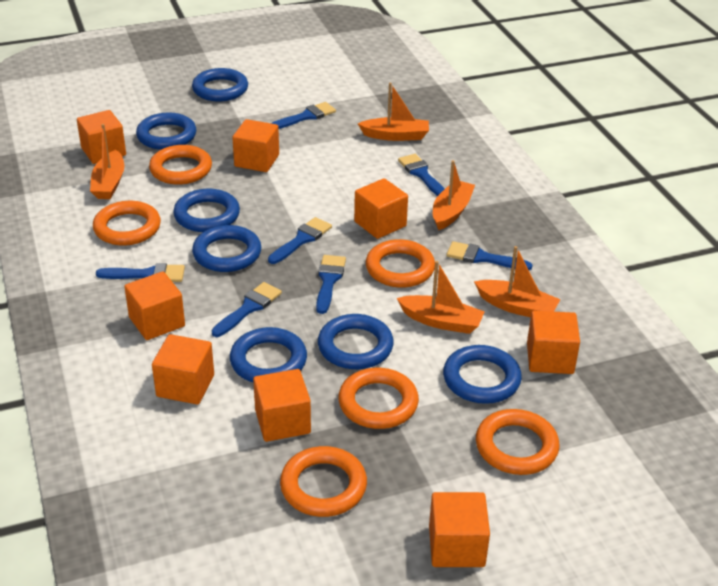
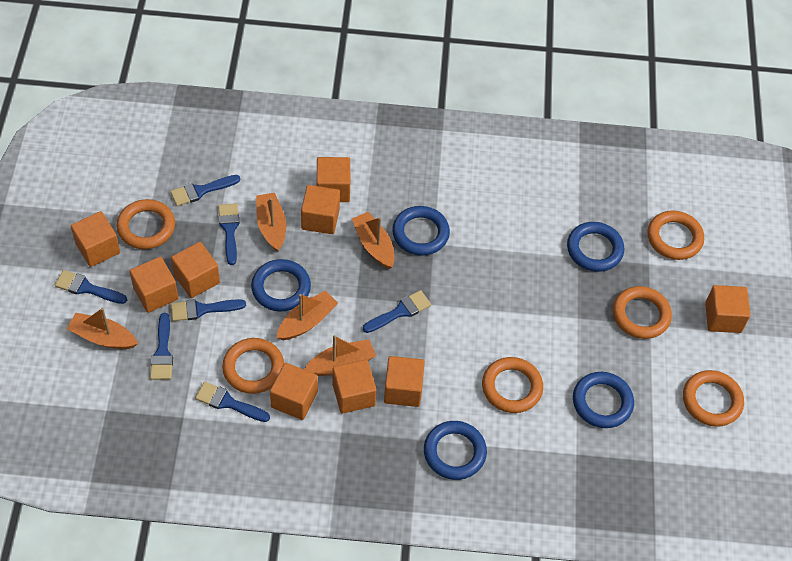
blue ring: [136,112,196,150] [173,189,240,232] [192,68,248,101] [192,225,261,272] [230,327,307,382] [318,314,394,369] [443,345,522,404] = 7 -> [251,259,311,312] [392,206,450,256] [424,421,487,480] [567,222,624,272] [573,372,634,428] = 5
orange cube: [77,110,126,164] [124,271,185,340] [152,334,214,405] [232,119,279,172] [253,369,311,442] [354,178,408,239] [429,492,490,567] [527,311,580,374] = 8 -> [71,211,120,267] [130,257,178,313] [171,242,220,298] [270,363,318,420] [301,185,340,234] [317,157,350,202] [332,360,377,414] [384,356,425,407] [705,285,751,333] = 9

